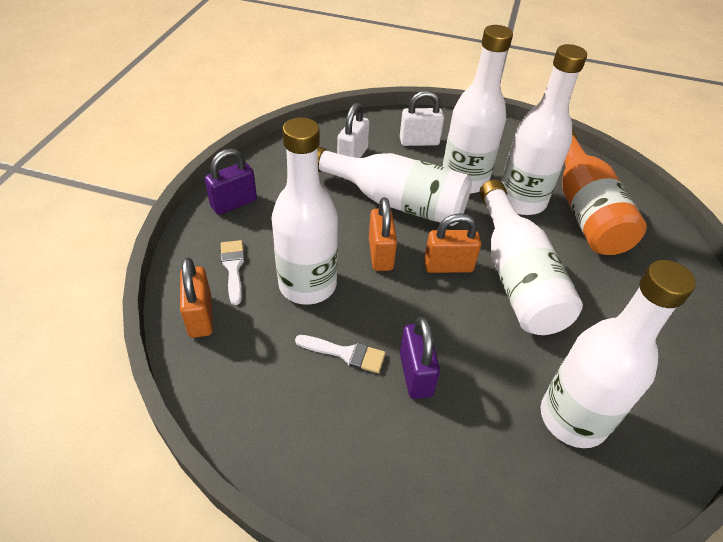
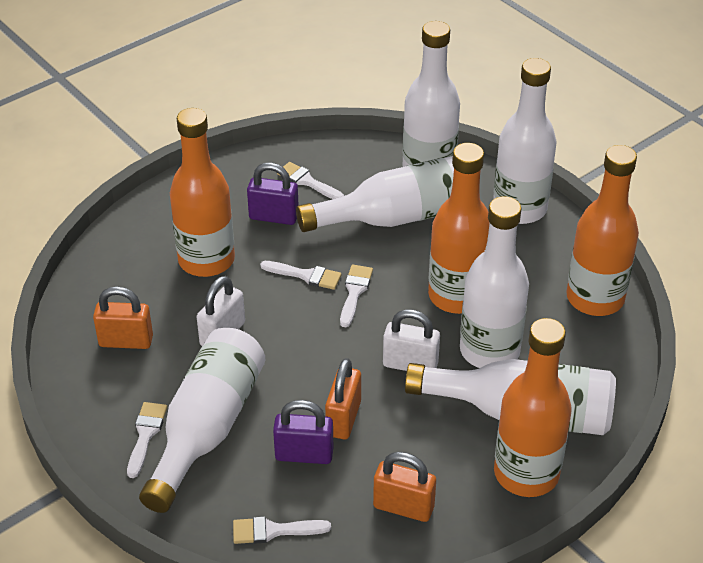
orange bottle: [562,129,647,255] = 1 -> [170,108,235,277] [428,143,490,314] [494,318,572,497] [566,145,639,316] = 4
white brush: [220,240,245,305] [295,335,385,373] = 2 -> [127,402,167,478] [233,516,331,544] [260,261,342,290] [277,162,344,199] [340,265,373,327] = 5

